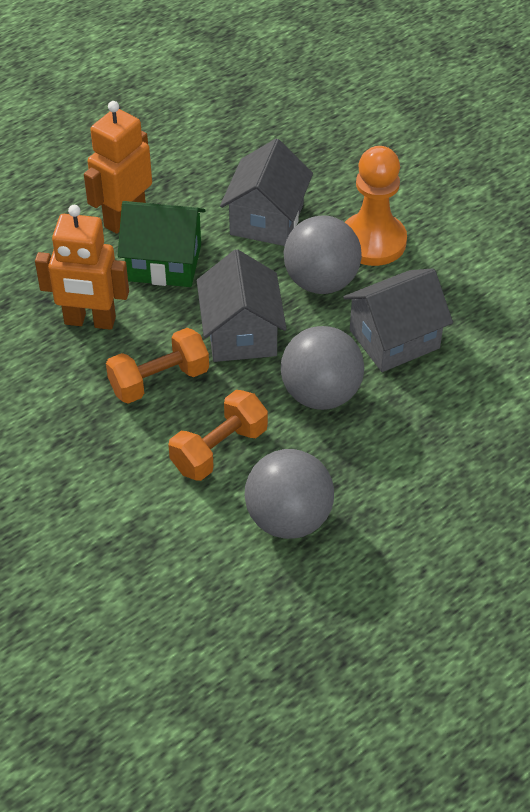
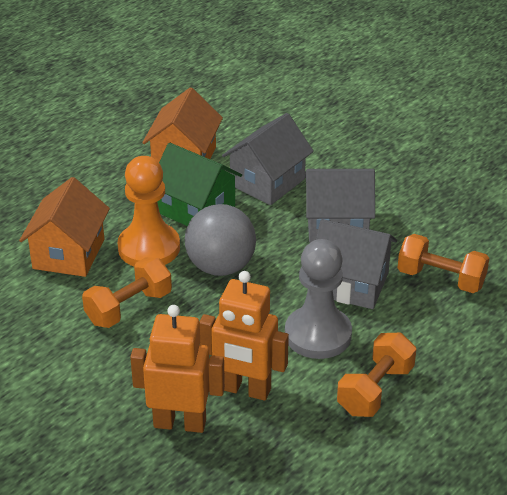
grey ball: [245,449,334,539] [281,326,364,410] [284,215,362,294] = 3 -> [185,204,256,276] = 1
grey pawn: none = 0 -> [285,239,352,359] = 1
orange dumbbell: [106,328,209,404] [168,390,268,481] = 2 -> [82,257,172,328] [337,333,416,417] [398,234,489,293] = 3
orange house: none = 0 -> [19,177,110,277] [142,88,223,162] = 2

